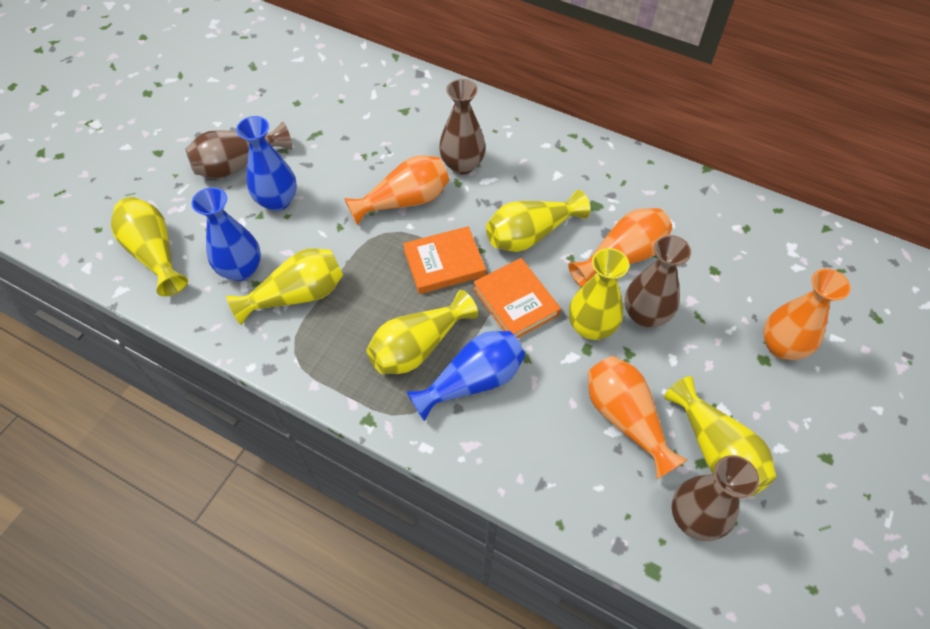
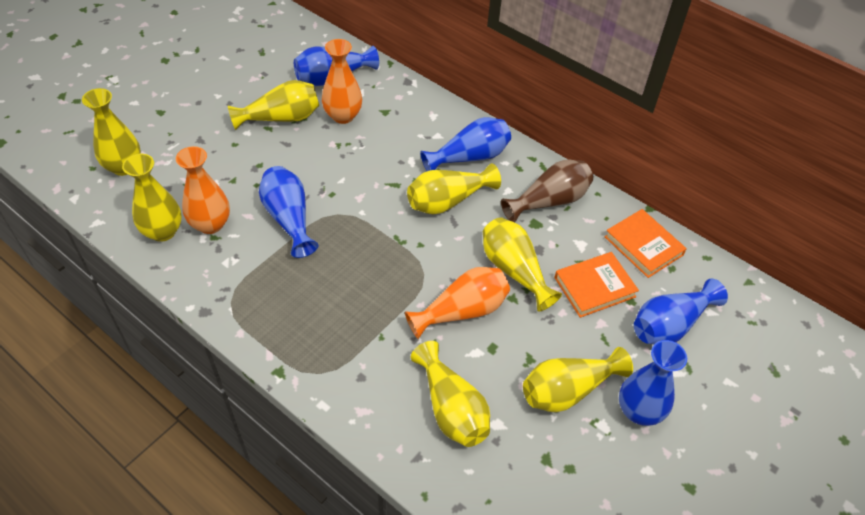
blue vase: [191,187,261,281] [236,116,297,211] [406,331,525,422] = 3 -> [259,166,318,258] [294,46,379,86] [420,117,511,171] [619,340,687,426] [634,279,728,344] = 5
brown vase: [186,122,292,179] [439,79,486,174] [624,235,691,327] [671,455,759,541] = 4 -> [501,160,593,222] = 1
orange vase: [344,155,449,226] [568,208,672,287] [588,356,687,480] [763,269,851,360] = 4 -> [176,146,230,234] [322,39,362,124] [405,267,510,339] = 3
yellow vase: [111,197,188,296] [226,248,344,325] [367,290,478,374] [486,190,591,252] [569,248,629,340] [664,376,777,497] = 6 -> [82,88,141,176] [122,154,182,242] [228,80,319,130] [407,164,501,214] [411,341,490,447] [483,217,562,312] [523,347,633,412] = 7

